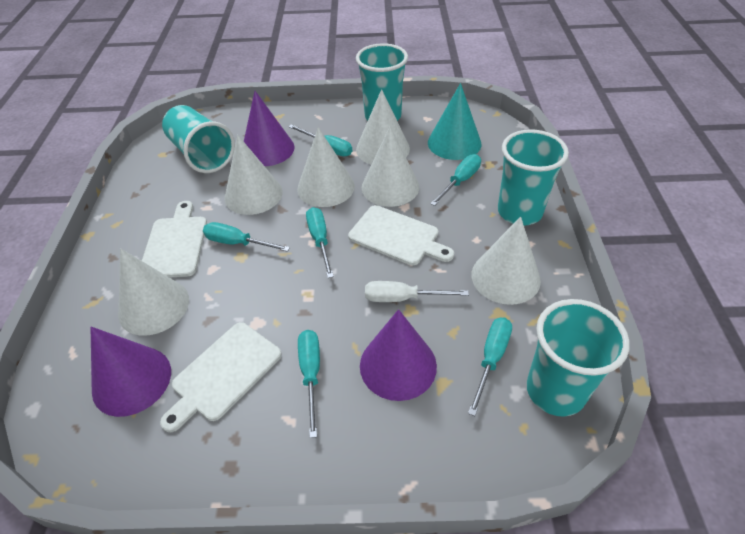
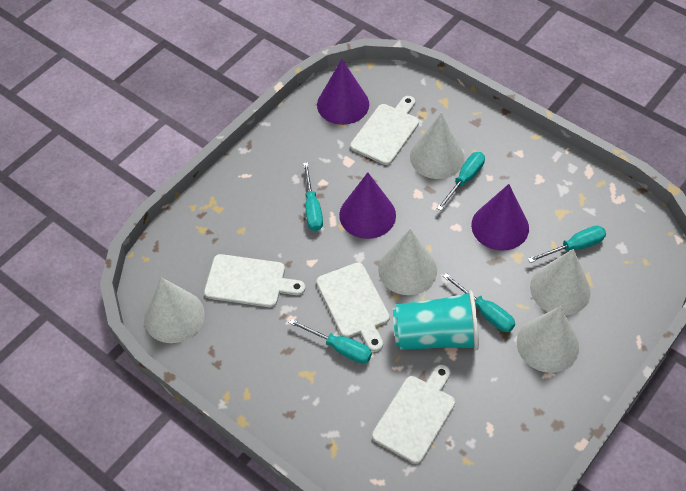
turquoise cone: [428,83,482,160] = 1 -> none = 0
turquoise cup: [162,105,235,173] [356,43,408,121] [498,129,569,226] [527,299,630,417] = 4 -> [393,290,479,350] = 1
turquoise screwdriver: [203,222,290,252] [288,124,352,156] [298,330,320,438] [306,207,334,278] [430,154,481,206] [468,317,512,416] = 6 -> [289,319,372,363] [303,162,323,231] [437,152,485,211] [443,273,515,332] [528,226,606,263] = 5
white cone: [118,249,189,336] [225,135,283,215] [297,127,355,207] [356,89,410,164] [362,127,419,207] [471,216,541,305] = 6 -> [144,277,204,343] [378,229,437,295] [410,113,465,179] [517,306,579,373] [530,249,591,315] = 5
white cutting board: [142,201,207,277] [160,322,282,432] [348,205,454,265] = 3 -> [204,254,305,307] [316,262,390,352] [350,96,419,165] [372,365,455,464] = 4
white screwdriver: [365,281,469,302] = 1 -> none = 0

